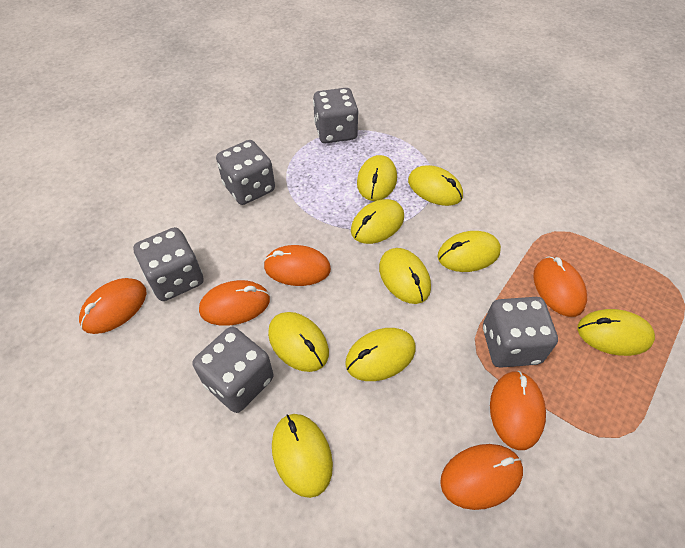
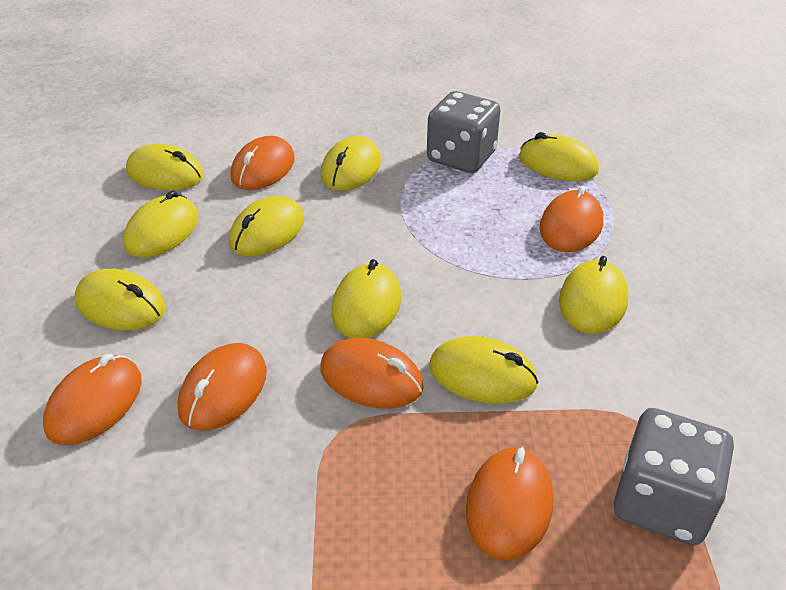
grey dice: [133,227,204,301] [192,327,273,413] [216,140,275,205] [313,88,359,143] [483,297,558,368] = 5 -> [427,91,501,173] [614,408,734,545] = 2

